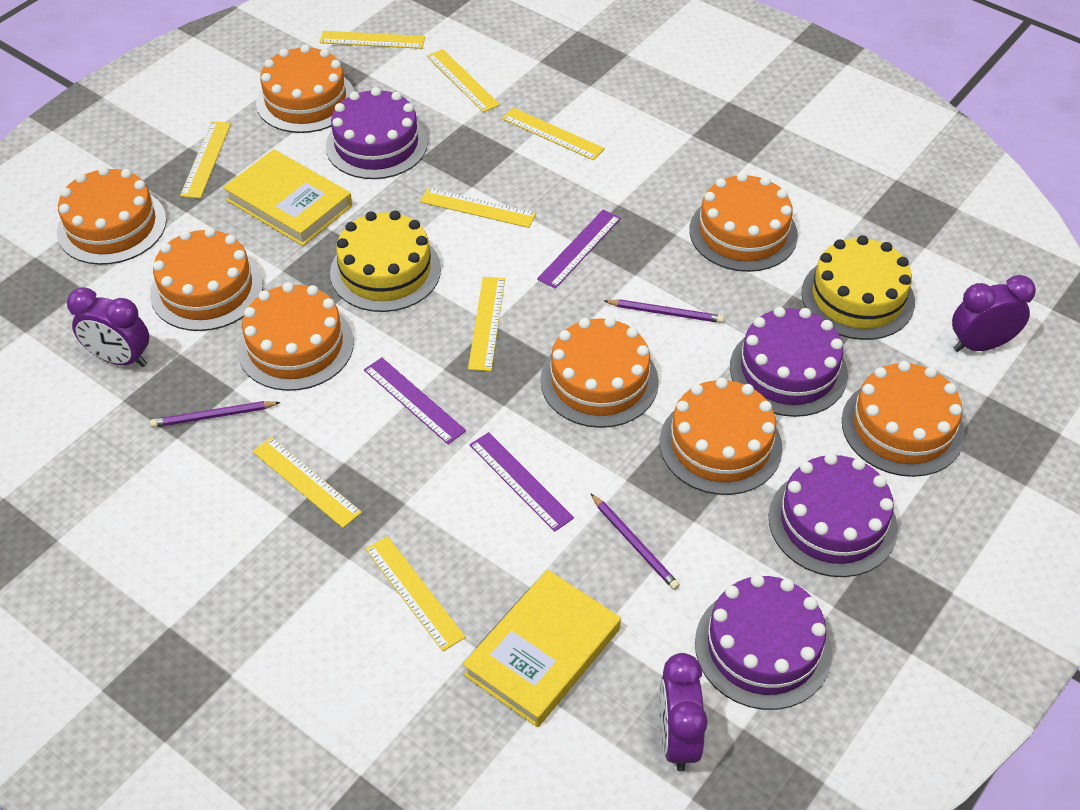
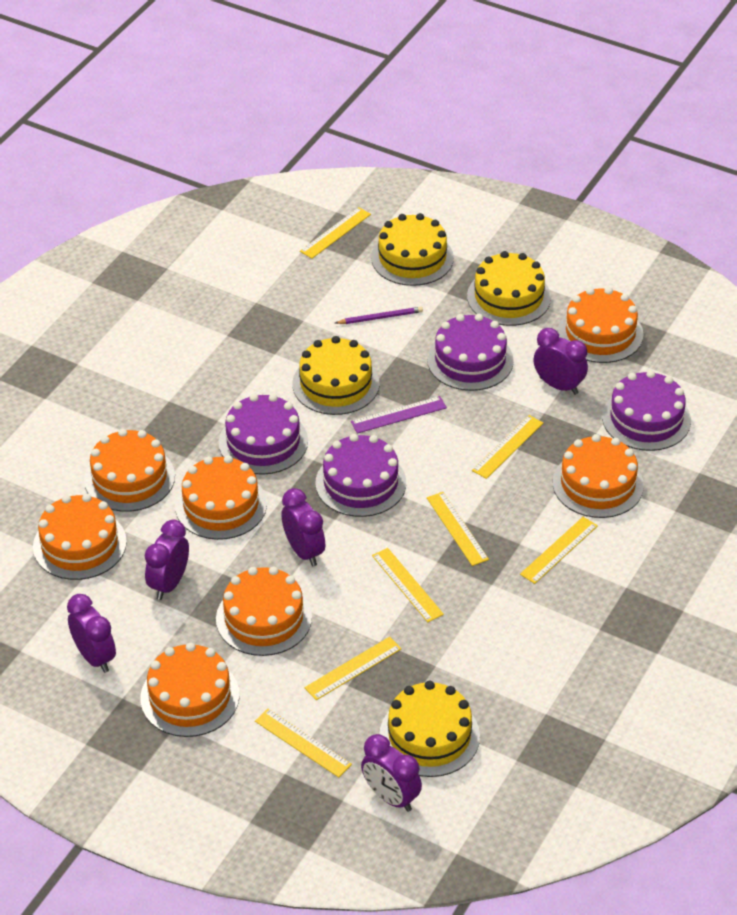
orange cake: [57,166,167,265] [150,227,263,331] [237,282,354,391] [256,44,355,133] [540,317,659,428] [660,378,783,495] [689,173,798,272] [842,361,965,477] = 8 -> [33,494,127,580] [84,429,175,512] [140,642,239,737] [175,455,267,540] [216,566,312,656] [553,434,644,518] [558,287,644,363] = 7
purple clock: [67,287,149,367] [659,653,708,772] [952,275,1036,352] = 3 -> [67,594,116,673] [145,520,189,600] [281,488,325,566] [361,734,422,812] [534,328,588,395] = 5
purple pencil: [150,401,281,428] [591,494,680,590] [604,299,724,323] = 3 -> [335,307,423,324] = 1
purple ruler: [364,357,466,444] [469,432,574,532] [537,210,621,289] = 3 -> [351,396,447,434] = 1
yellow book: [223,149,352,246] [463,570,621,727] = 2 -> none = 0
yellow cake: [330,211,441,312] [801,235,915,340] = 2 -> [292,336,379,415] [371,213,454,286] [380,680,480,777] [467,251,551,326] = 4
yellow ruler: [180,121,231,199] [253,437,362,528] [320,31,425,49] [365,536,466,651] [420,188,536,228] [427,49,500,112] [468,277,505,371] [502,108,605,160] = 8 -> [255,709,352,777] [300,207,371,258] [304,637,402,700] [372,548,444,622] [427,492,489,566] [472,415,543,479] [520,517,598,584] = 7

